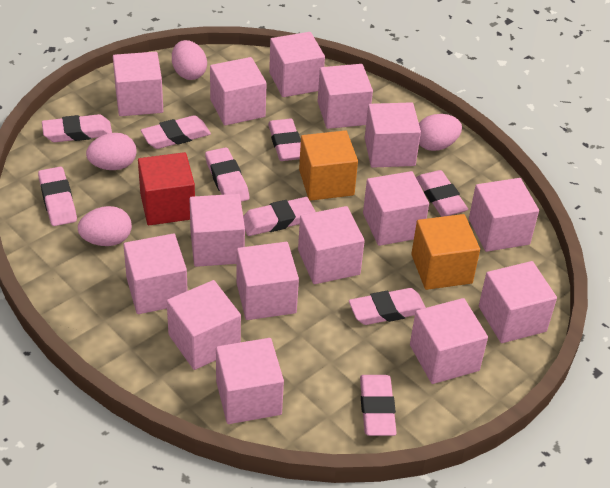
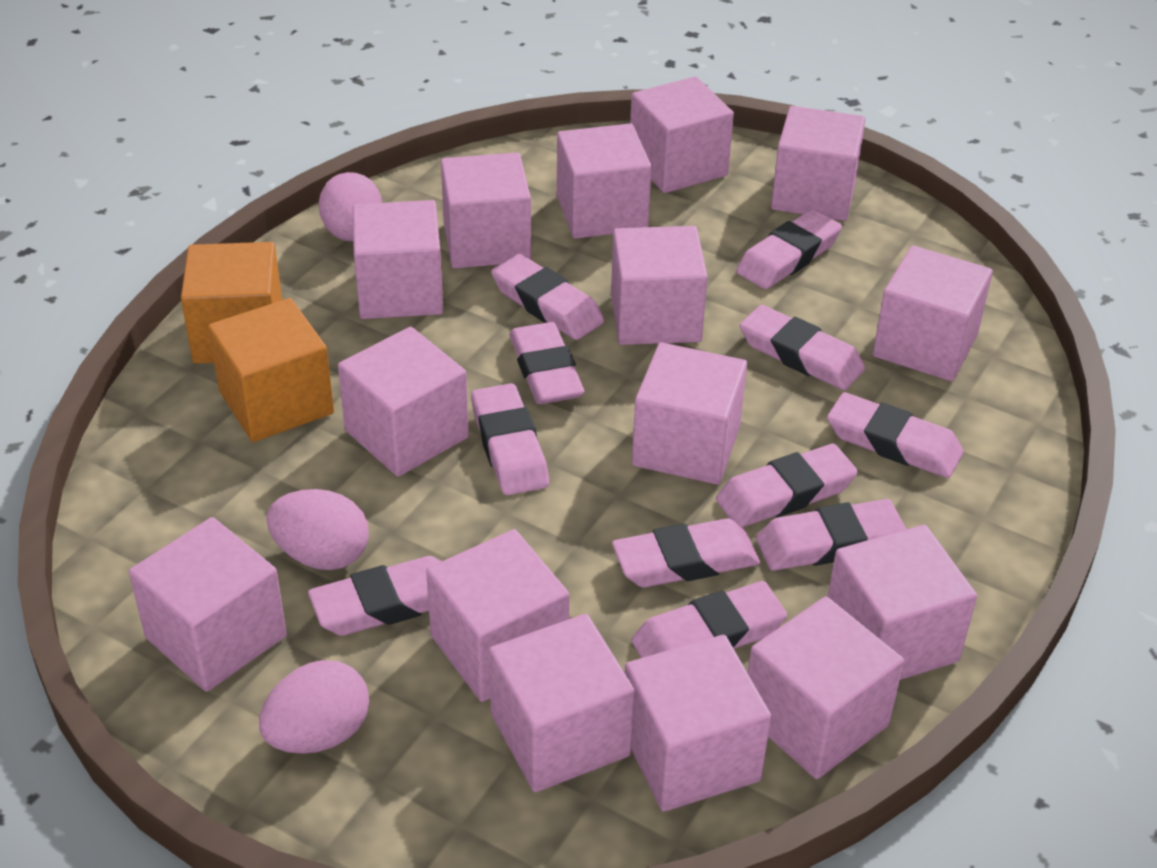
pink egg: [78,206,132,246] [86,133,137,170] [172,40,207,80] [419,114,462,151] = 4 -> [259,660,369,754] [266,489,369,570] [319,172,382,241] = 3
pink eraser: [38,167,77,226] [42,114,112,142] [141,115,211,149] [205,147,249,202] [243,197,315,236] [268,119,301,161] [349,288,426,325] [360,375,397,436] [416,170,468,217] = 9 -> [308,556,442,636] [471,383,549,495] [491,254,604,340] [509,322,584,404] [612,518,760,587] [632,581,787,658] [716,444,858,528] [736,209,842,289] [740,305,865,390] [756,499,906,571] [827,392,964,478] = 11
red cube: [138,152,195,225] = 1 -> none = 0

